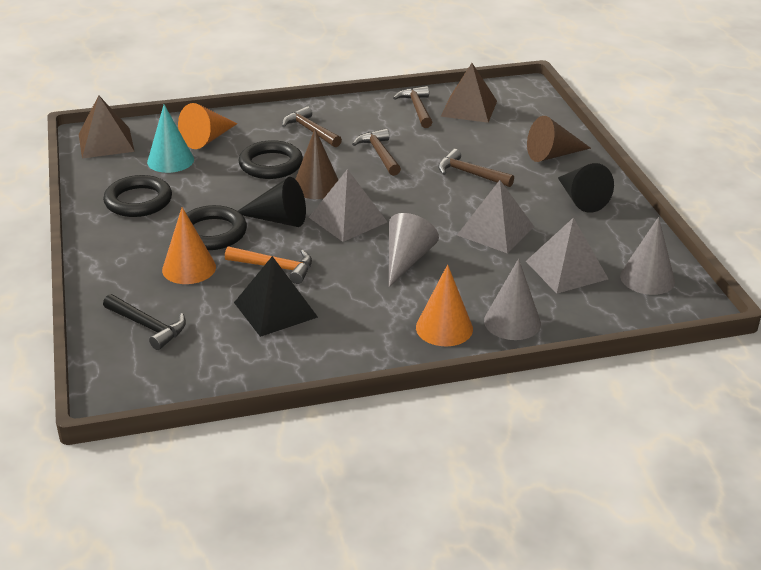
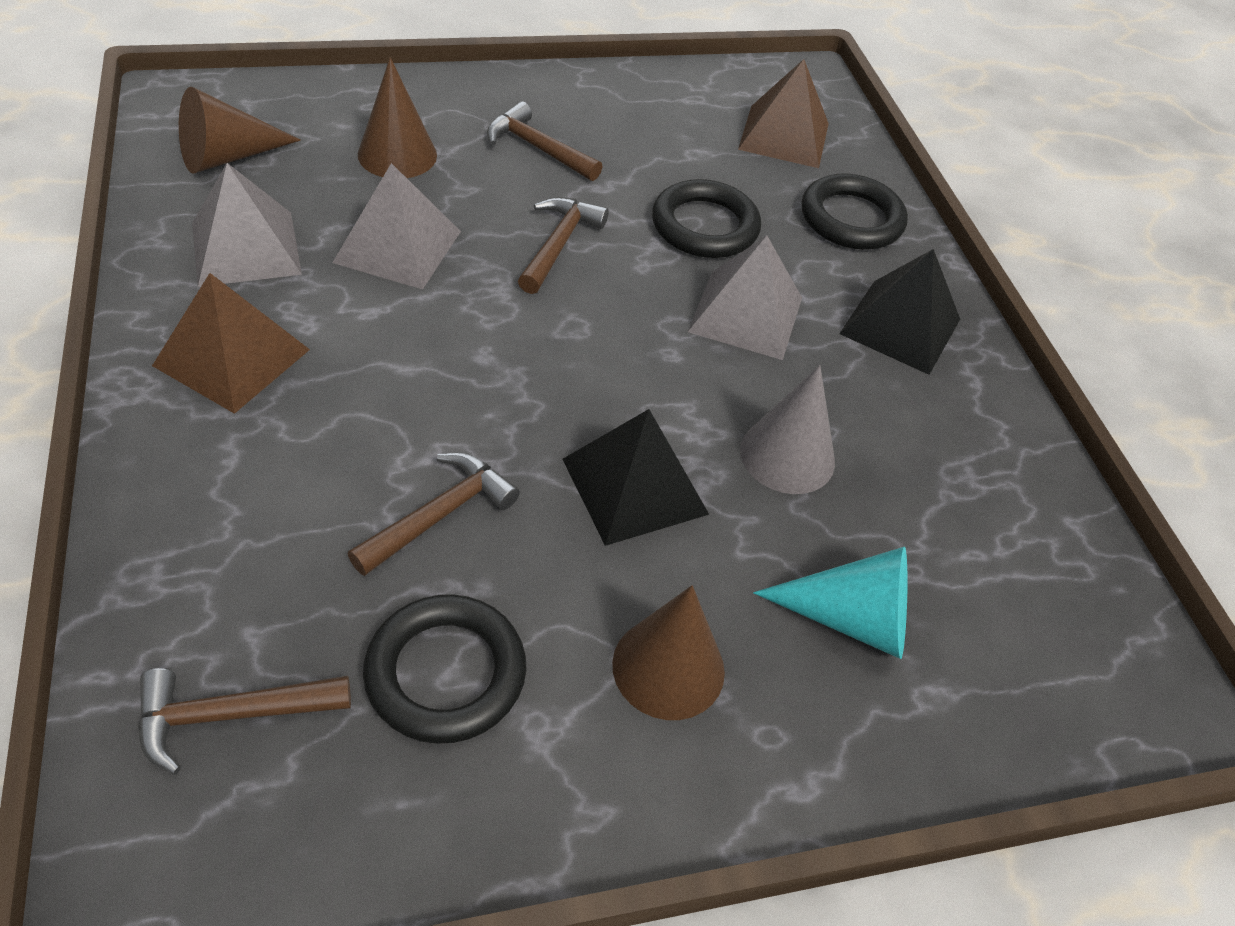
black cone: [238,177,306,227] [558,163,614,213] = 2 -> none = 0
black hammer: [103,294,186,350] = 1 -> none = 0
black pyramid: [234,256,318,337] = 1 -> [563,409,709,546] [839,249,960,375] = 2
brown cone: [296,129,338,199] [527,116,591,162] = 2 -> [179,87,301,174] [358,57,437,178] [612,585,725,720] = 3
grey cone: [389,213,439,287] [484,259,541,340] [620,217,675,295] = 3 -> [740,365,835,494] = 1
orange cone: [162,207,216,284] [178,103,237,149] [416,265,473,346] = 3 -> none = 0
orange hammer: [225,246,312,284] = 1 -> none = 0

